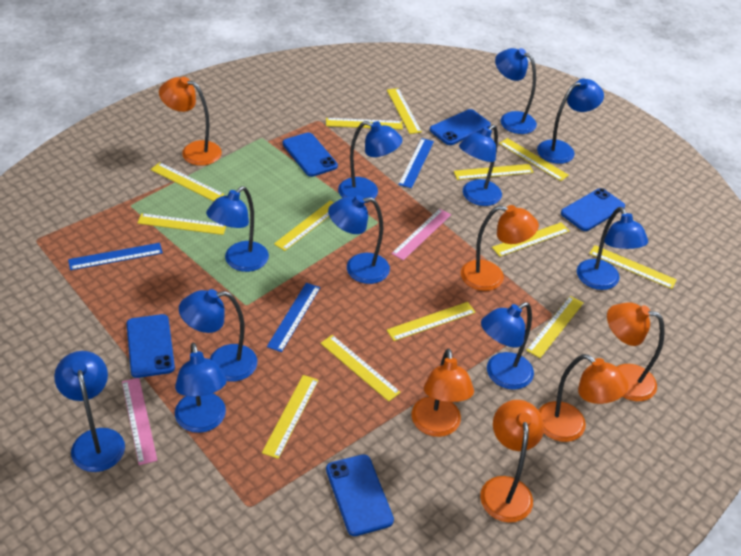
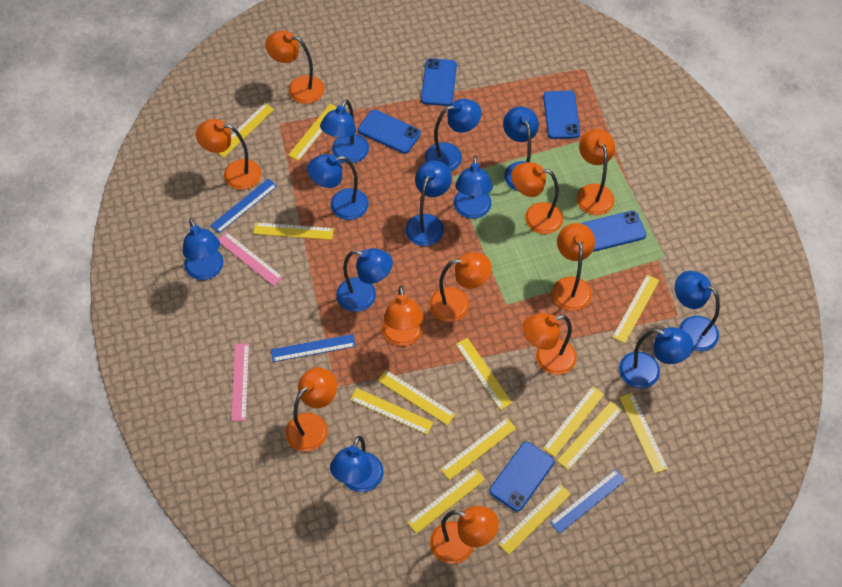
orange lamp: [159,77,222,166] [411,348,474,437] [461,205,539,291] [480,400,544,523] [539,354,629,442] [607,302,665,401] = 6 -> [196,119,261,190] [265,30,324,104] [285,367,337,452] [382,286,423,346] [429,252,492,322] [430,506,499,564] [511,162,563,234] [523,313,577,375] [552,223,595,311] [576,129,615,215] = 10

